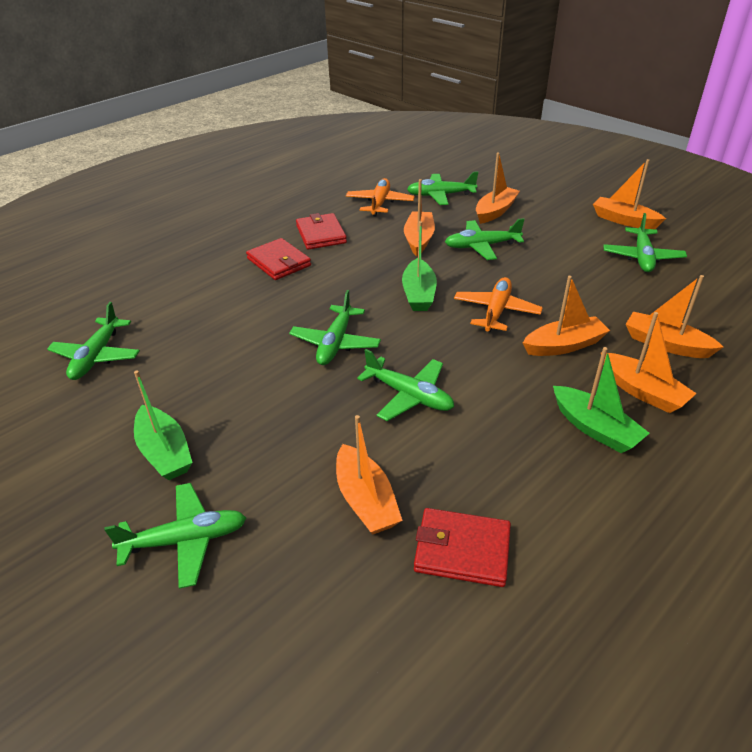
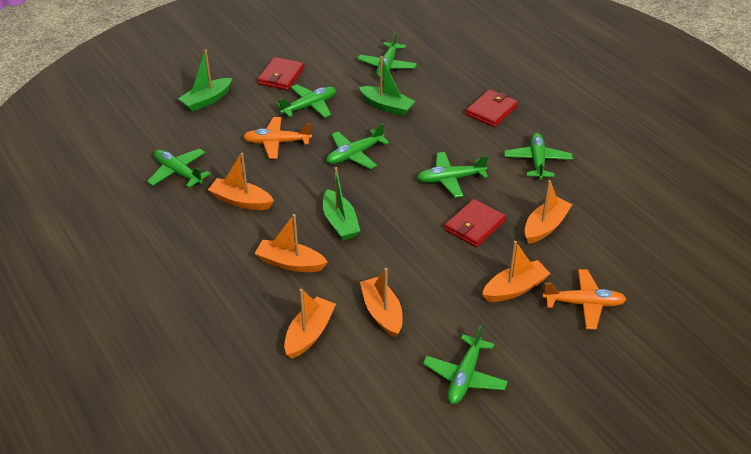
orange boat: [336,415,403,534] [404,179,435,256] [476,152,520,224] [523,276,610,356] [593,159,666,229] [601,312,697,413] [626,275,723,358] = 7 -> [208,153,274,210] [254,214,328,272] [284,289,336,359] [360,268,403,338] [482,241,551,302] [524,180,573,244] = 6

